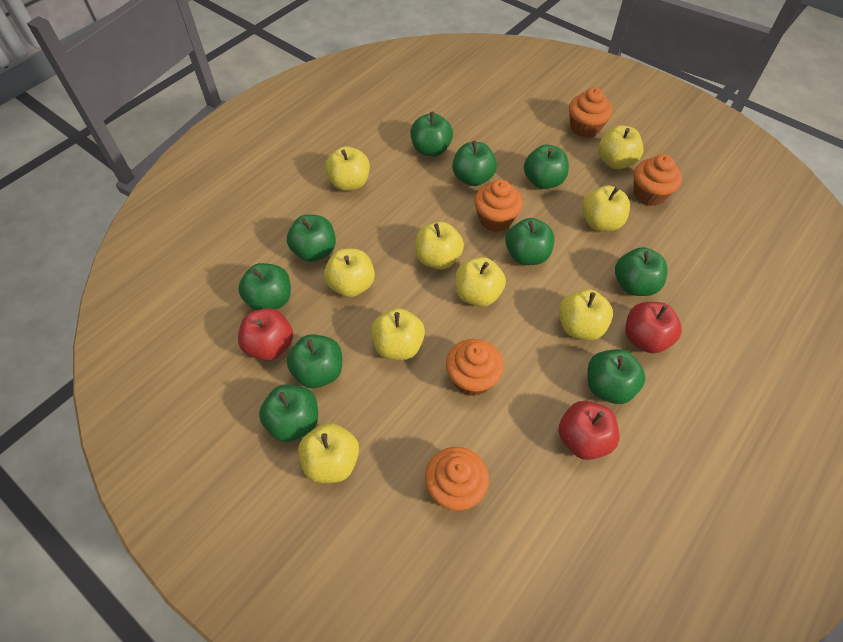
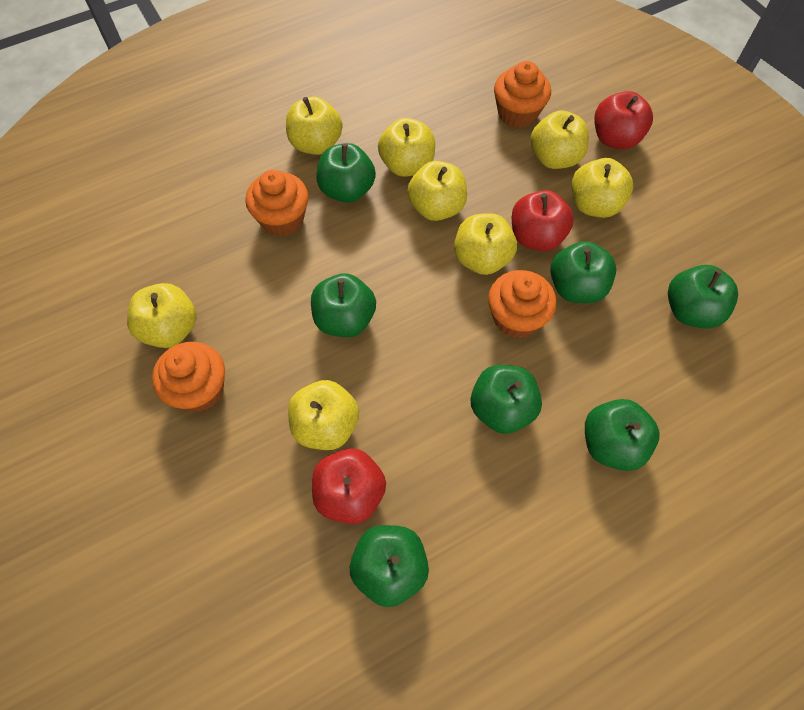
green apple: [238,263,291,311] [259,385,318,442] [287,215,336,262] [287,334,342,388] [411,112,453,156] [452,141,497,186] [505,218,555,265] [524,145,569,189] [587,349,646,404] [615,247,668,296] = 10 -> [311,273,376,337] [317,143,376,203] [350,525,429,607] [471,365,542,434] [550,241,616,303] [585,399,659,471] [668,265,738,329] = 7
orange cupcake: [425,447,489,511] [446,339,504,396] [474,180,523,232] [569,87,612,138] [634,154,682,206] = 5 -> [152,342,225,412] [245,170,309,237] [488,270,556,338] [494,61,551,128] = 4
yellow apple: [298,423,359,483] [324,248,375,297] [325,146,370,191] [371,308,425,360] [415,222,464,270] [455,257,506,307] [559,289,613,340] [582,185,630,231] [598,125,644,169] = 9 -> [127,283,197,348] [286,97,343,155] [288,380,359,450] [378,118,435,177] [407,161,467,221] [454,213,517,275] [530,110,589,169] [572,158,633,218] = 8

